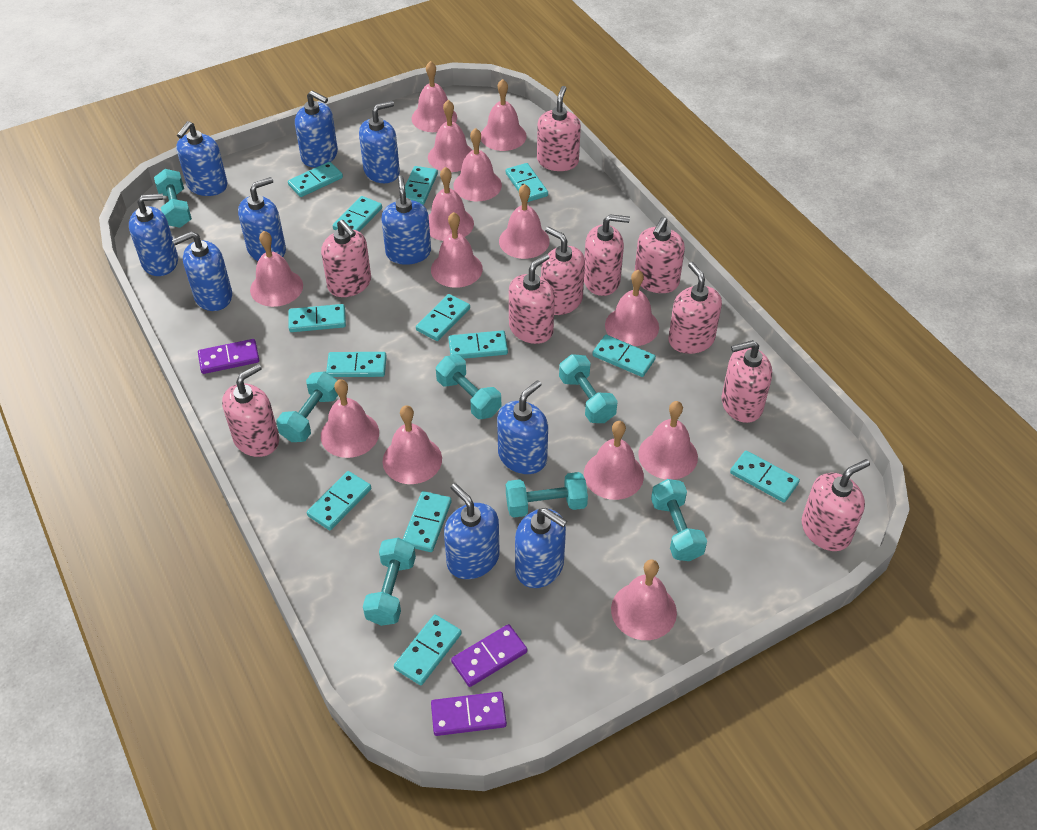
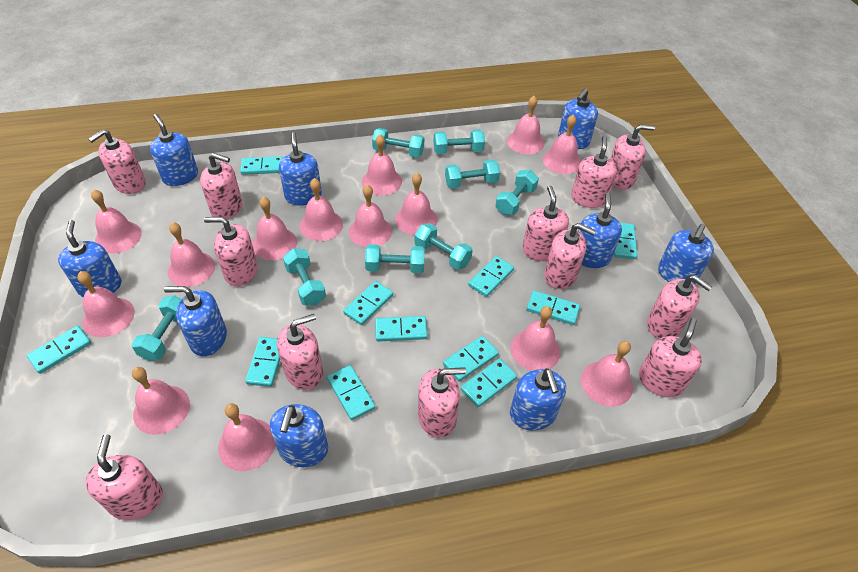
blue soap dispenser: [129,194,178,276] [172,231,232,311] [176,121,227,196] [238,177,286,261] [295,91,338,167] [359,101,400,183] [381,175,431,265] [444,483,499,579] [497,380,548,474] [515,508,567,588] = 10 -> [58,220,121,297] [150,114,198,186] [164,286,227,356] [270,404,328,467] [279,132,322,206] [510,368,566,431] [558,88,598,149] [578,193,622,268] [658,224,714,284] = 9
pink soap dispenser: [222,364,279,457] [321,220,371,297] [509,254,555,344] [537,86,581,171] [541,227,585,315] [584,214,630,296] [635,217,685,293] [668,262,722,354] [721,340,772,423] [802,459,870,551] = 10 -> [85,434,163,520] [88,129,146,194] [200,153,242,219] [204,217,258,286] [277,314,323,390] [418,367,466,438] [522,186,569,261] [544,223,596,289] [571,136,617,208] [610,124,655,190] [639,318,702,397] [647,275,712,339] = 12
purple domino: [198,339,259,374] [431,692,507,736] [451,624,527,687] = 3 -> none = 0
turquoise domino: [288,162,343,197] [289,304,346,332] [307,471,371,530] [326,352,387,377] [332,196,382,232] [394,614,462,685] [403,491,451,552] [405,166,438,205] [416,294,470,341] [448,330,508,359] [506,163,548,202] [592,335,656,377] [730,450,800,503] = 13 -> [27,326,91,374] [240,156,283,175] [245,337,280,387] [327,365,375,420] [343,281,393,325] [375,316,428,342] [443,336,499,382] [461,358,517,407] [468,256,514,297] [527,290,580,325] [614,223,638,259] = 11
turquoise dumbbell: [154,169,192,228] [276,372,338,442] [363,538,416,626] [436,355,501,419] [506,472,588,518] [559,354,618,423] [651,479,707,561] = 7 -> [132,295,182,361] [283,248,326,306] [365,244,425,273] [372,128,424,157] [415,223,473,270] [433,130,485,154] [445,159,500,188] [495,170,539,215] = 8

